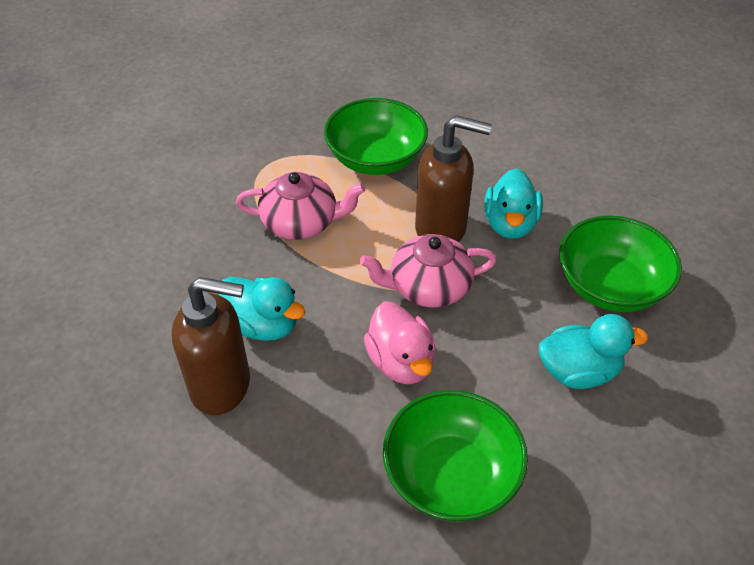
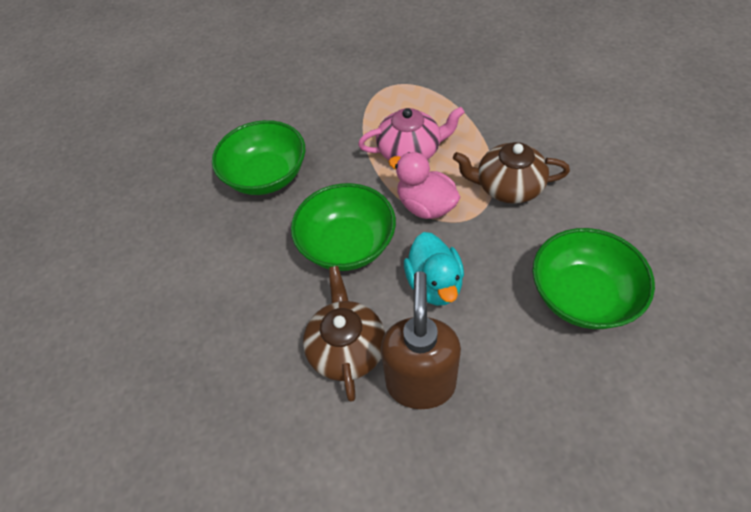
brown soap dispenser: [172,277,250,415] [415,115,492,242] = 2 -> [381,271,461,409] = 1
brown teapot: none = 0 -> [303,266,385,401] [453,142,570,204] = 2
pink teapot: [236,172,365,240] [360,234,497,308] = 2 -> [358,107,465,160] = 1
turquoise duck: [218,277,306,341] [484,168,543,239] [539,314,648,389] = 3 -> [404,232,464,306] = 1

